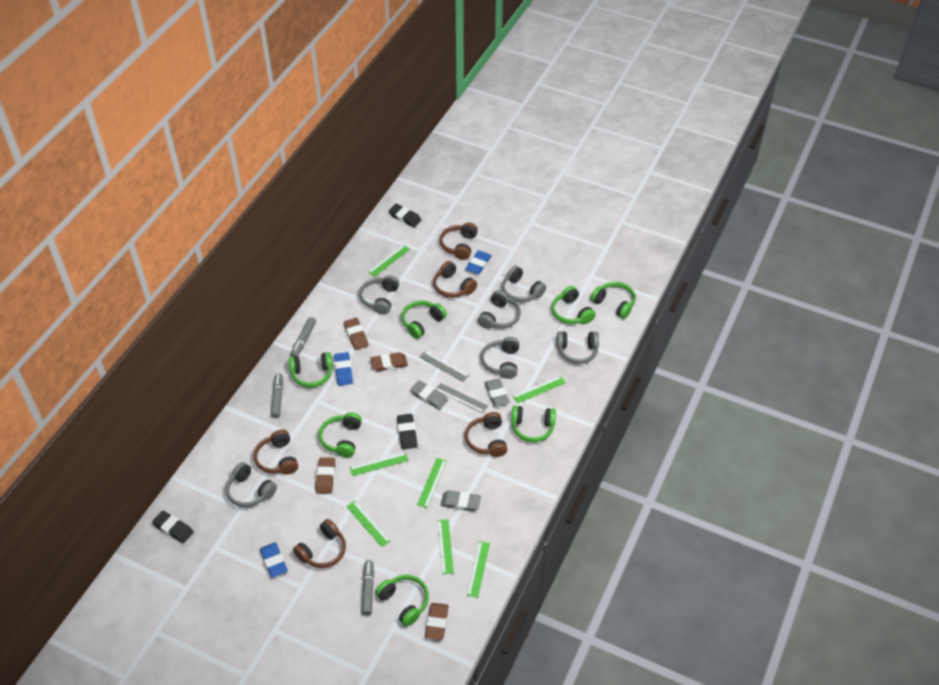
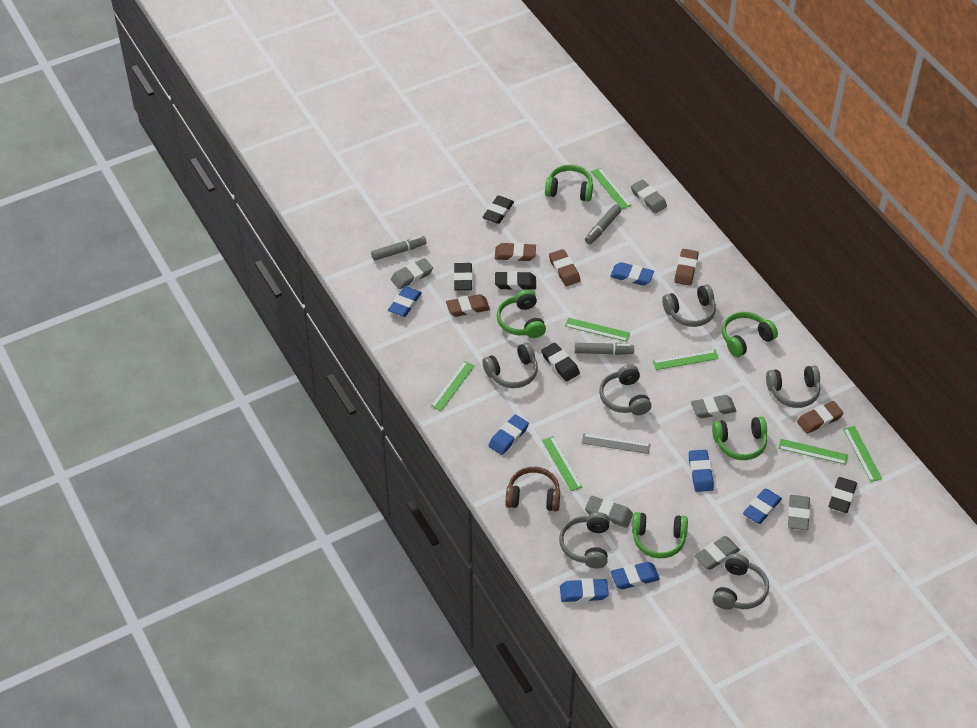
black eraser: [152,511,193,543] [389,204,421,227] [397,414,417,449] = 3 -> [454,263,473,291] [483,195,514,224] [495,271,536,290] [541,342,580,381] [828,477,857,513] = 5
blue eraser: [260,543,288,578] [334,352,353,386] [465,250,492,274] = 3 -> [388,286,422,317] [488,414,529,455] [560,579,609,602] [610,262,654,286] [610,562,660,589] [689,450,714,492] [743,489,782,524] = 7
brown eraser: [316,457,335,494] [344,318,368,350] [370,352,408,371] [425,603,449,640] = 4 -> [446,294,490,317] [495,242,536,261] [549,249,581,286] [674,249,699,286] [797,401,844,434] = 5
brown headphones: [254,430,298,475] [293,519,346,568] [433,261,477,298] [440,223,478,260] [465,412,507,457] = 5 -> [505,467,560,511] = 1
green headphones: [289,352,333,387] [319,412,362,458] [375,575,429,627] [401,300,447,339] [511,406,556,442] [551,286,595,324] [591,282,636,319] = 7 -> [497,290,546,338] [545,165,593,202] [632,512,688,558] [712,417,767,460] [722,312,778,357] = 5
grey eraser: [410,380,448,410] [440,490,481,511] [485,379,510,406] = 3 -> [391,258,433,289] [585,496,633,528] [631,179,667,213] [691,395,736,418] [694,536,740,570] [788,495,810,531] = 6
grey ruler: [420,351,469,382] [436,383,488,413] = 2 -> [582,433,650,454] = 1

